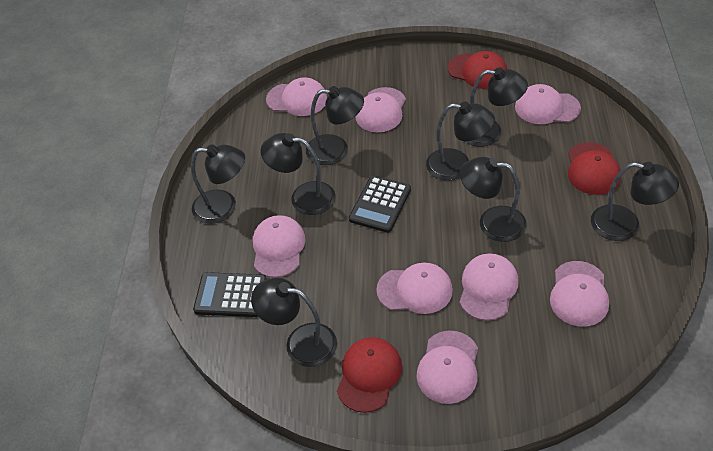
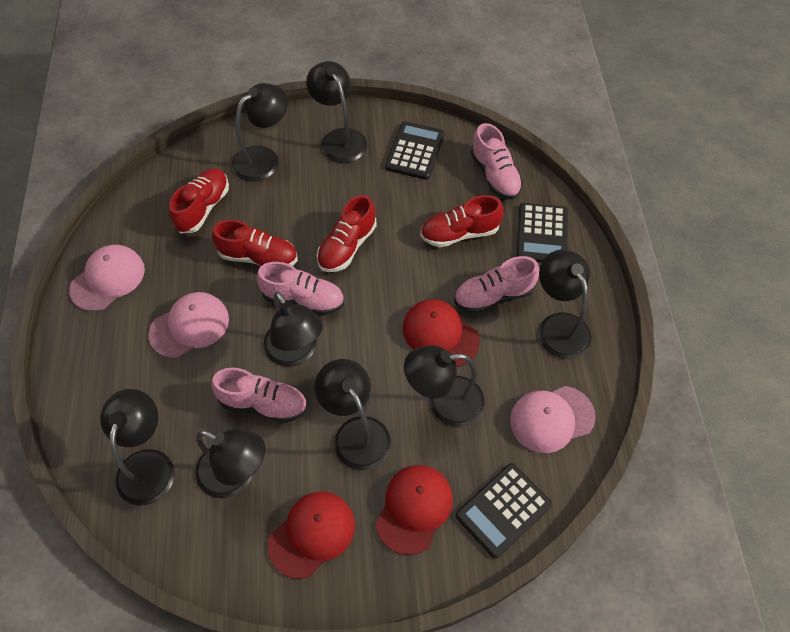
black calculator: [193,272,267,317] [349,176,411,233] = 2 -> [385,121,445,180] [456,463,552,559] [516,203,568,263] = 3
pink cap: [253,215,306,278] [266,78,327,116] [355,87,406,132] [376,263,453,314] [416,331,478,404] [460,254,519,321] [515,84,581,124] [550,261,609,327] = 8 -> [69,245,145,311] [149,292,229,358] [510,386,596,453] = 3
pink shoe: none = 0 -> [212,368,307,423] [257,262,344,315] [454,256,539,314] [471,123,523,199] = 4
red shoe: none = 0 -> [169,168,229,233] [212,220,298,266] [317,195,377,272] [420,195,504,247] = 4

